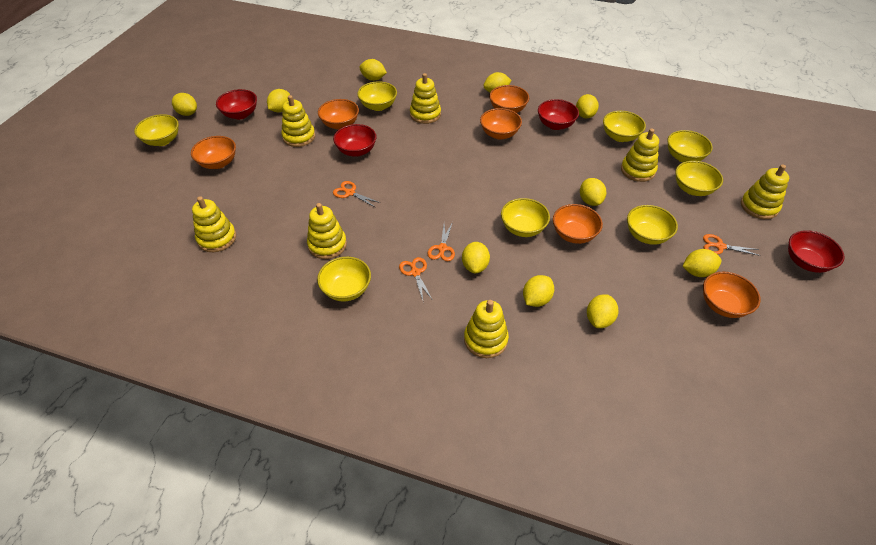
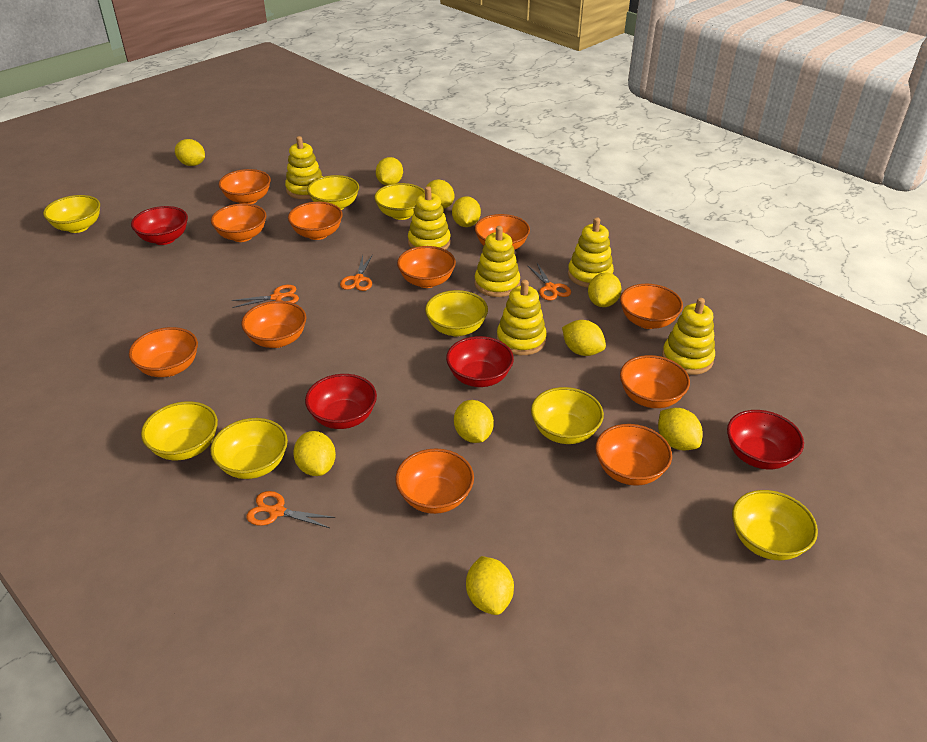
orange bowl: [191,136,236,169] [318,99,359,130] [480,108,522,140] [489,85,529,113] [553,204,603,244] [703,272,761,318] = 6 -> [129,327,198,377] [211,203,267,242] [219,169,271,204] [241,301,306,348] [288,202,343,240] [395,449,474,514] [397,246,456,288] [475,214,530,250] [595,424,672,486] [620,284,683,329] [620,355,690,408] = 11
yellow stacking toy: [192,196,236,252] [281,95,315,147] [307,203,347,259] [410,73,441,124] [464,300,509,358] [621,128,659,182] [741,165,789,219] = 7 -> [285,136,323,199] [408,186,451,250] [475,226,520,297] [497,280,547,355] [568,217,614,287] [662,298,715,375] = 6

